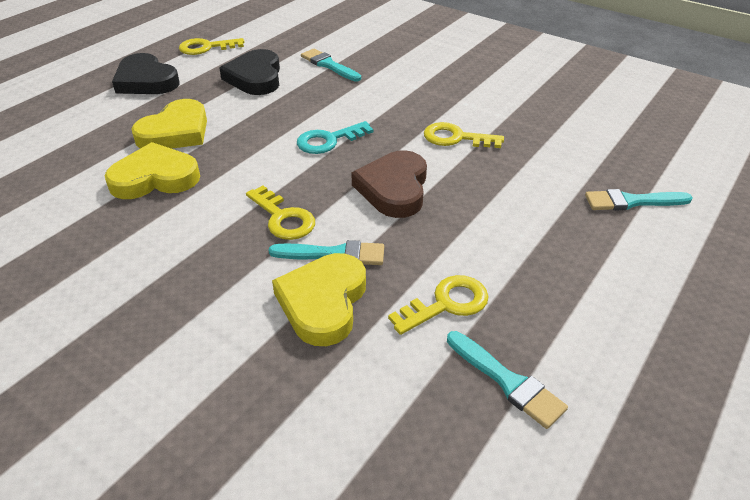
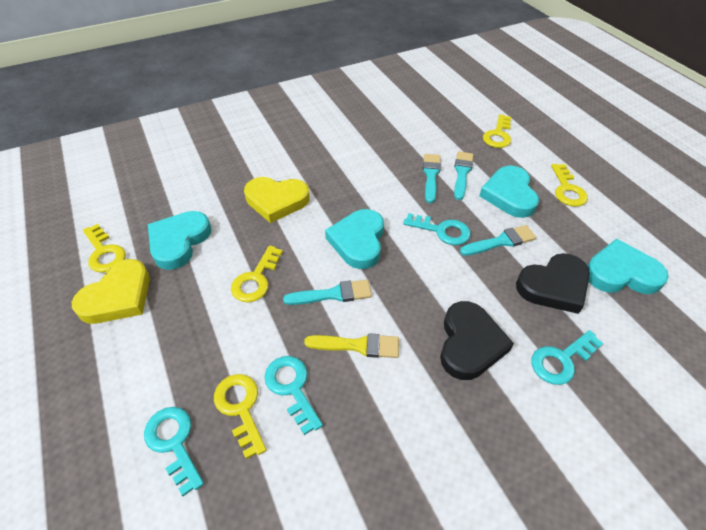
brown heart: [351,150,427,218] = 1 -> none = 0
turquoise heart: none = 0 -> [148,211,211,270] [325,209,384,269] [479,166,539,218] [588,239,669,294] = 4
turquoise key: [297,121,373,154] = 1 -> [144,407,204,496] [264,356,323,435] [403,213,471,245] [531,330,604,385] = 4
yellow brush: none = 0 -> [304,333,399,358] = 1
yellow heart: [104,142,200,199] [131,99,207,149] [272,253,366,346] = 3 -> [72,259,150,324] [244,177,310,223] = 2
yellow key: [179,38,244,55] [246,186,315,240] [388,275,489,335] [424,122,504,148] = 4 -> [83,224,126,273] [214,374,266,459] [231,245,283,302] [483,114,511,148] [551,164,588,206] = 5

